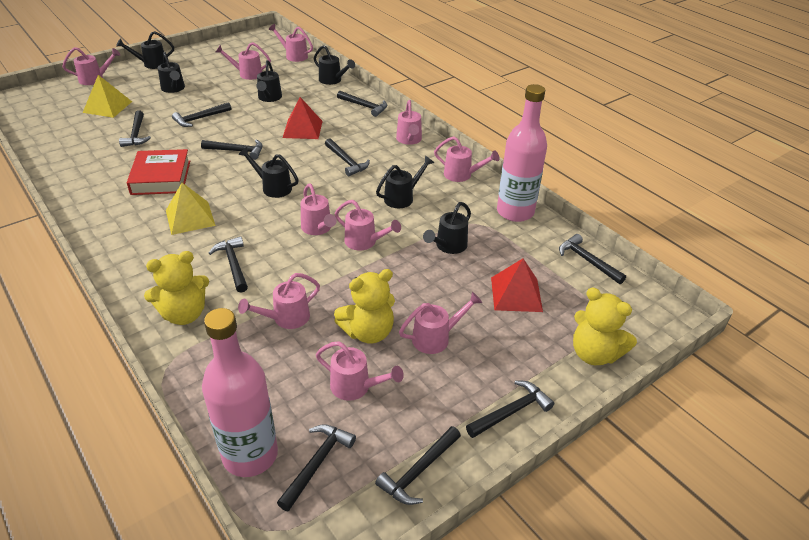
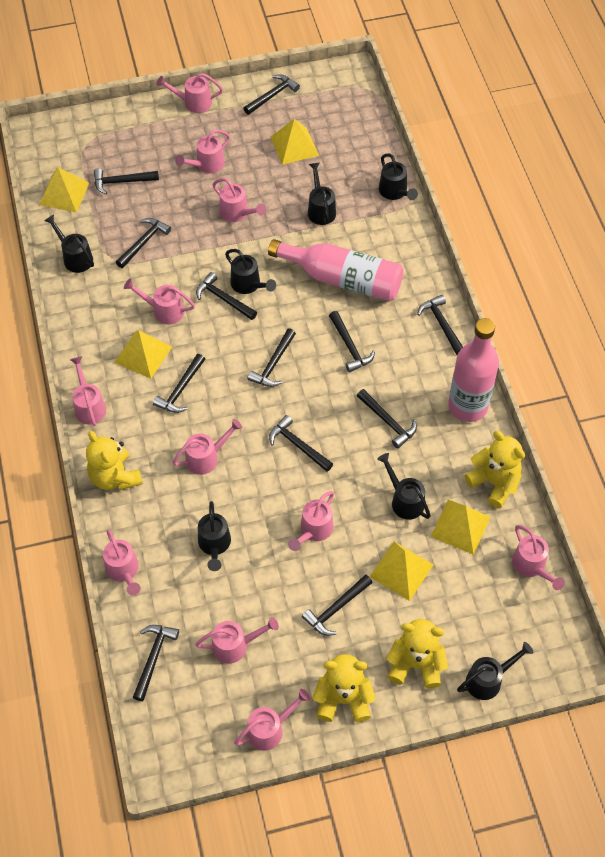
black hammer: [119,110,151,147] [172,102,232,127] [201,140,263,160] [209,236,248,292] [277,424,356,511] [325,138,370,176] [337,91,387,117] [375,426,461,505] [466,380,554,438] [559,234,626,284] = 10 -> [94,168,159,194] [116,218,171,268] [133,625,179,701] [153,354,205,413] [196,272,257,320] [243,74,300,115] [247,329,296,387] [269,415,333,472] [302,575,373,636] [329,311,375,372] [357,389,417,449] [417,295,463,355] = 12
pink watering can: [62,47,121,85] [216,42,271,80] [238,273,320,329] [268,24,313,62] [301,184,337,235] [316,341,404,401] [335,200,401,250] [396,100,422,145] [399,292,482,354] [434,136,499,182] = 10 -> [70,356,106,426] [103,529,141,595] [124,279,195,325] [157,73,223,113] [172,419,242,475] [175,129,230,173] [195,617,279,664] [213,178,266,222] [234,689,310,751] [288,491,334,551] [512,525,565,590] = 11
red book: [127,149,190,195] = 1 -> none = 0
red pyramid: [283,97,323,139] [491,258,543,312] = 2 -> none = 0
yellow pyramid: [83,75,132,118] [166,183,216,235] = 2 -> [39,167,89,212] [114,330,172,379] [271,119,319,165] [369,542,434,601] [431,500,490,555] = 5
yellow teddy bear: [144,251,209,325] [334,269,395,344] [573,288,637,365] = 3 -> [86,431,143,490] [313,654,376,722] [386,619,448,689] [465,431,525,508] = 4

